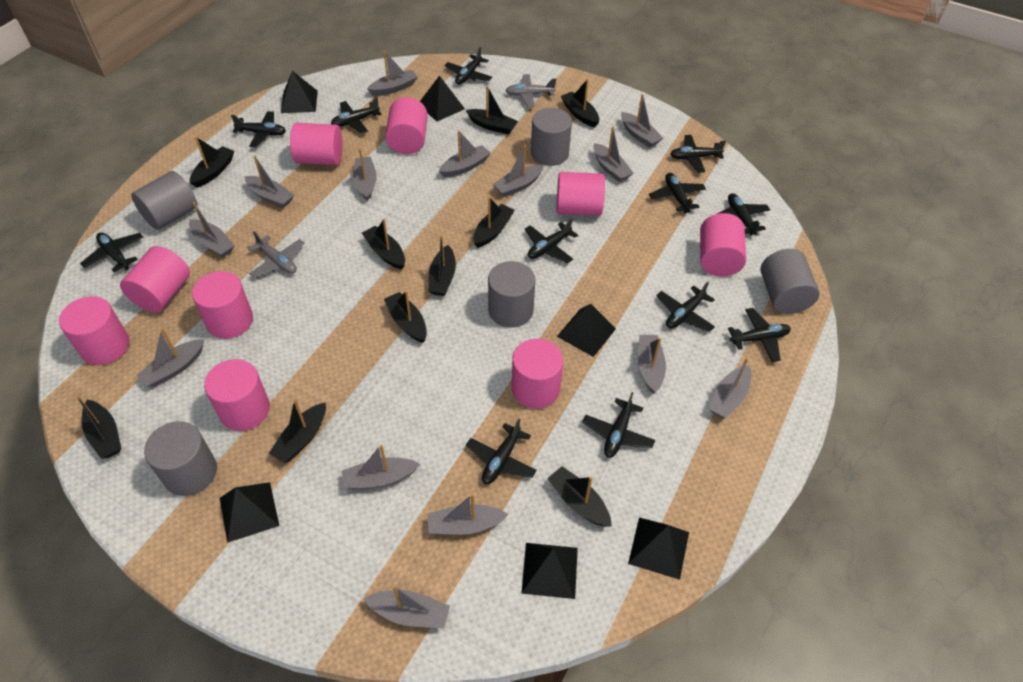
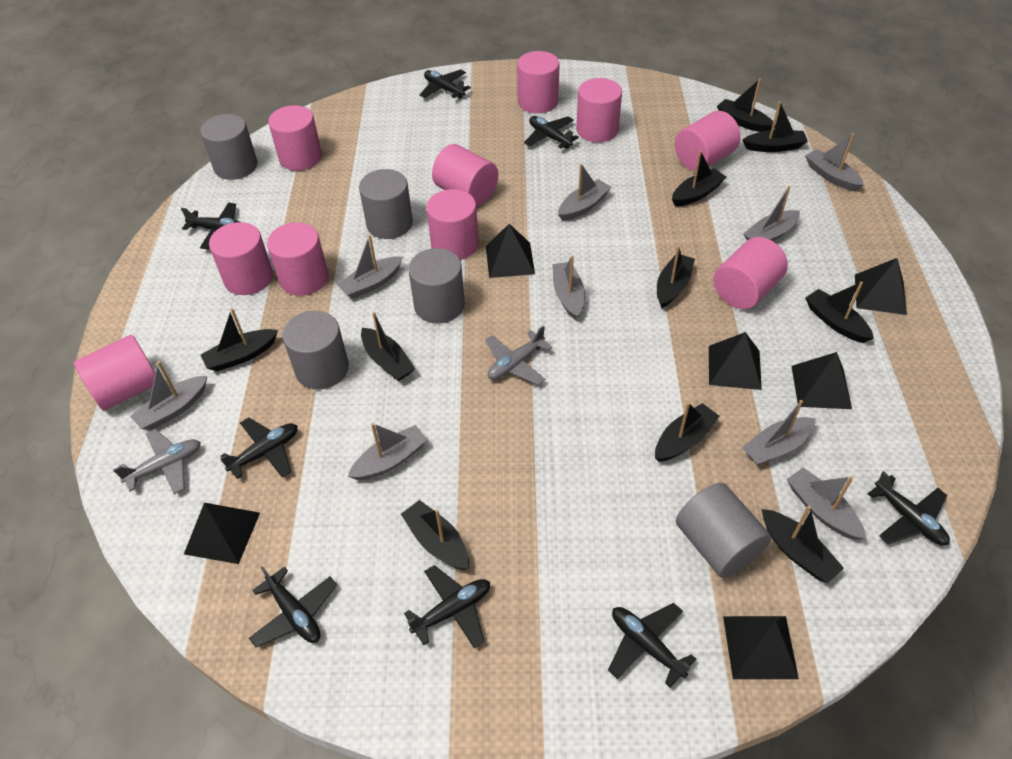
black plane: [80,232,144,272] [231,111,286,148] [331,97,382,134] [444,47,492,84] [466,419,537,484] [525,218,578,263] [582,392,655,458] [649,173,706,213] [656,282,715,332] [671,135,726,173] [717,193,770,235] [728,308,791,362] = 12 -> [181,203,240,249] [220,418,298,479] [249,566,337,647] [404,565,490,648] [419,69,471,99] [524,116,579,149] [608,603,696,687] [868,471,950,545] = 8
grey boat: [137,328,204,387] [189,202,235,257] [245,155,294,208] [342,444,420,490] [353,148,377,201] [364,585,450,628] [367,51,418,96] [427,494,509,535] [439,130,491,177] [492,145,544,197] [593,126,634,182] [621,94,663,148] [638,335,666,393] [708,358,752,418] = 14 -> [130,361,207,430] [336,235,403,299] [348,423,428,480] [552,256,585,319] [558,164,611,221] [742,400,816,465] [744,186,800,241] [787,467,866,540] [805,133,864,191] = 9
pink cylinder: [59,296,129,365] [120,246,190,312] [192,271,253,339] [204,359,270,431] [290,123,343,165] [385,97,428,154] [512,339,563,409] [556,172,605,216] [700,213,746,277] = 9 -> [74,335,155,411] [209,222,273,295] [267,222,328,296] [268,105,322,171] [426,189,479,260] [432,144,498,206] [517,51,560,113] [576,78,622,142] [675,111,741,171] [713,237,788,309] = 10

